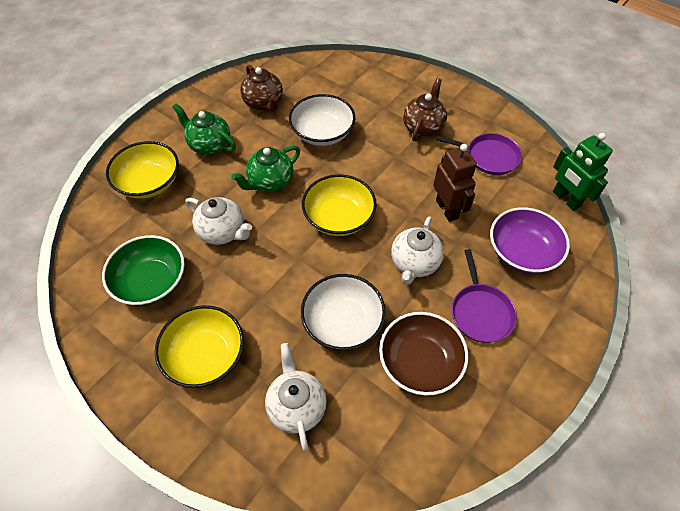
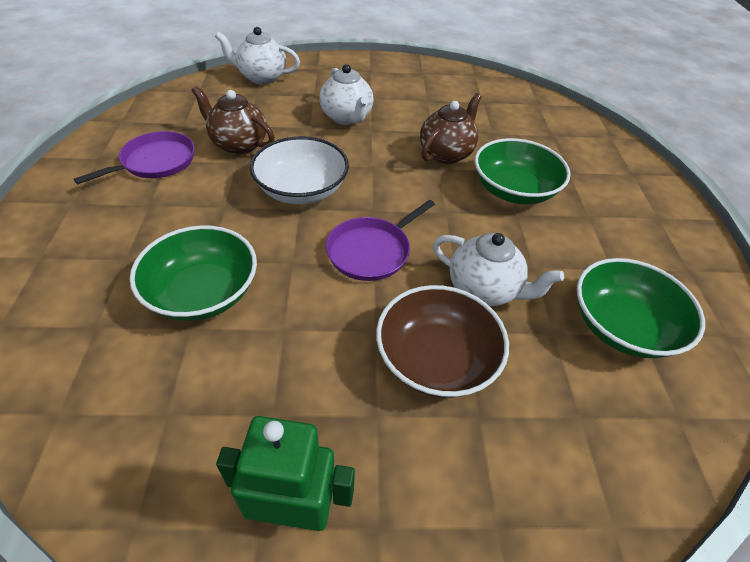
brown robot: [433,144,477,222] = 1 -> none = 0
green bowl: [102,235,185,306] = 1 -> [130,225,257,321] [475,138,571,204] [577,258,705,358] = 3
green teapot: [173,103,236,155] [231,146,300,192] = 2 -> none = 0
purple bowl: [490,207,570,274] = 1 -> none = 0
white bowl: [289,94,355,146] [301,274,386,351] = 2 -> [250,136,349,204] = 1
yellow bowl: [106,141,179,199] [155,305,244,388] [302,174,377,236] = 3 -> none = 0

